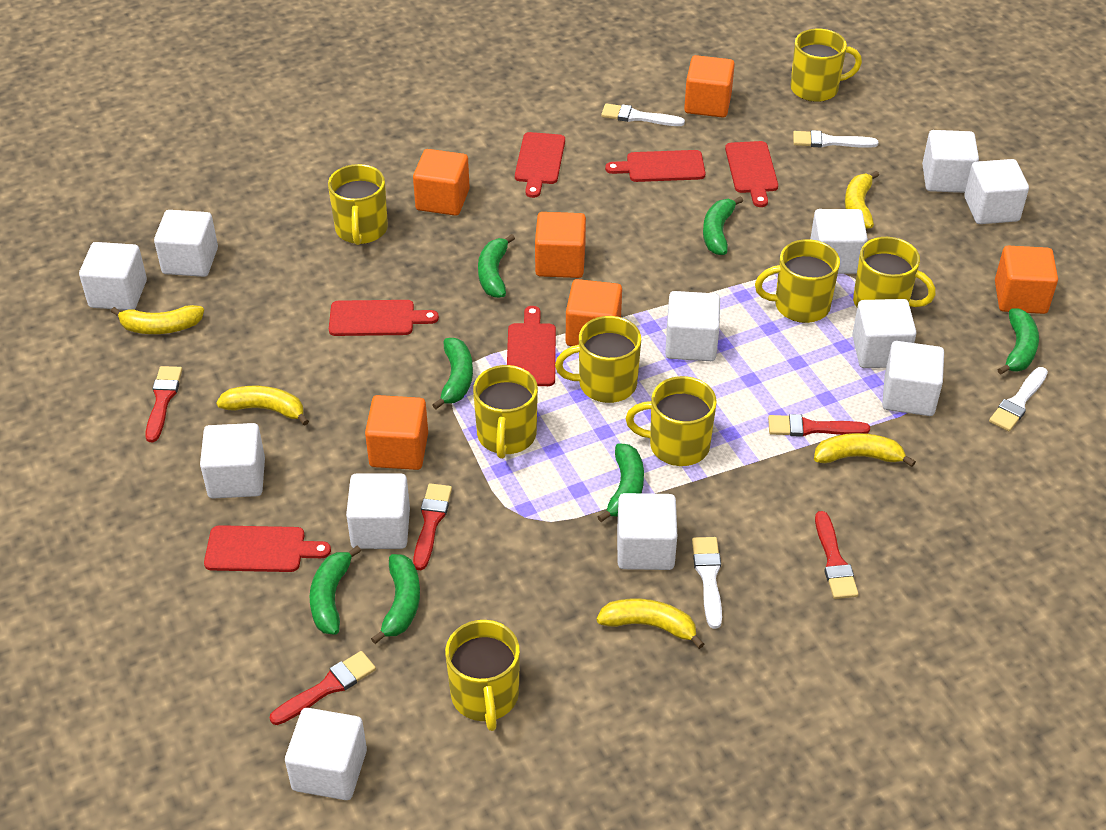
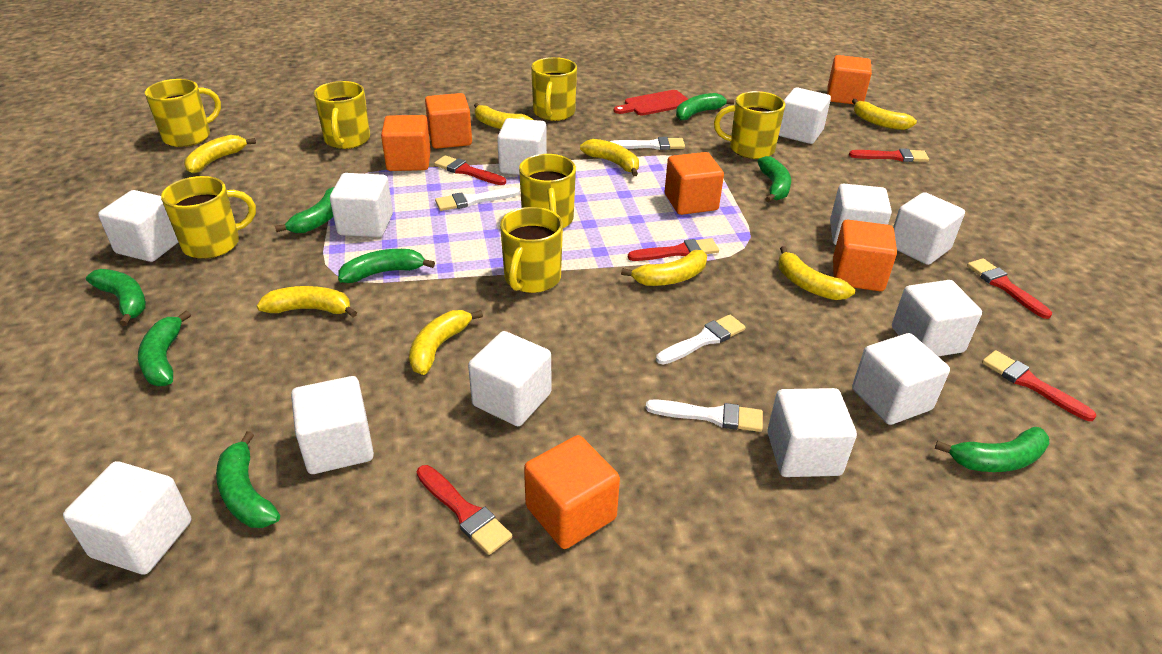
green banana: [309,546,361,635] [371,554,420,644] [432,338,473,410] [478,234,515,298] [598,443,644,522] [703,196,743,255] [997,308,1039,375] = 7 -> [86,269,146,326] [138,310,191,386] [216,431,280,528] [275,187,334,233] [338,249,435,283] [676,93,734,120] [757,156,791,202] [935,427,1049,472] = 8
red brush: [145,366,183,442] [270,651,376,725] [413,483,452,570] [768,414,870,437] [815,511,859,599] = 5 -> [417,465,512,555] [434,155,506,185] [628,238,719,261] [849,148,929,162] [967,258,1052,319] [982,350,1096,421] = 6
red cutting board: [204,525,331,572] [329,300,439,336] [507,306,556,386] [515,132,565,198] [605,150,705,182] [725,141,778,207] = 6 -> [614,90,688,115] = 1
yellow banana: [111,305,204,334] [216,386,309,426] [596,599,704,649] [814,433,916,467] [845,171,879,229] = 5 -> [184,135,256,174] [257,286,357,317] [409,310,483,375] [474,103,534,129] [580,139,639,176] [621,250,707,286] [778,246,855,300] [852,99,917,130] = 8
yellow mug: [328,164,388,245] [445,620,520,731] [473,365,538,459] [555,316,641,403] [626,376,717,466] [755,239,840,323] [790,29,862,102] [853,237,936,307] = 8 -> [145,79,221,147] [161,176,256,259] [314,81,370,149] [500,207,563,293] [519,154,576,228] [531,57,577,121] [714,91,785,159] = 7

